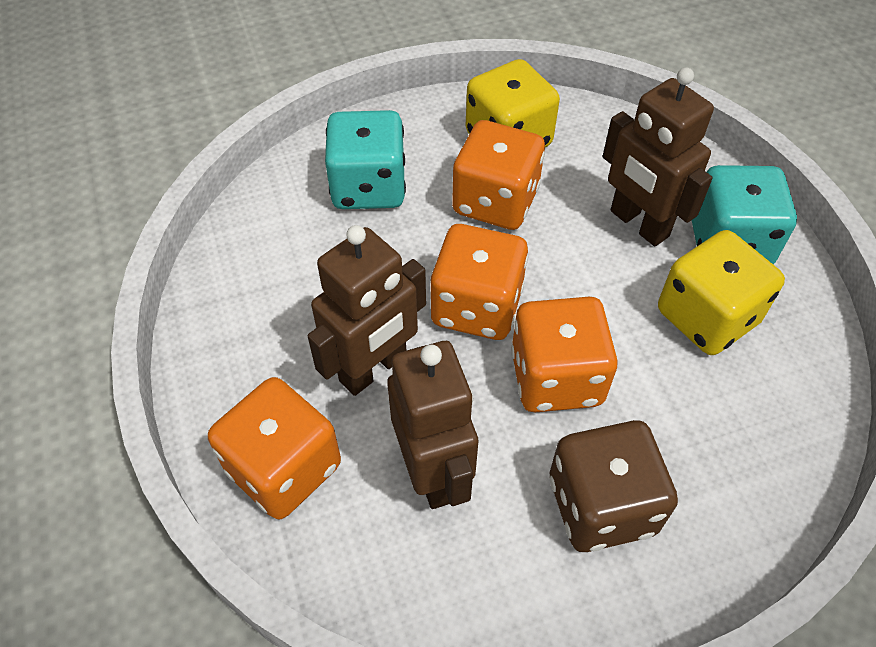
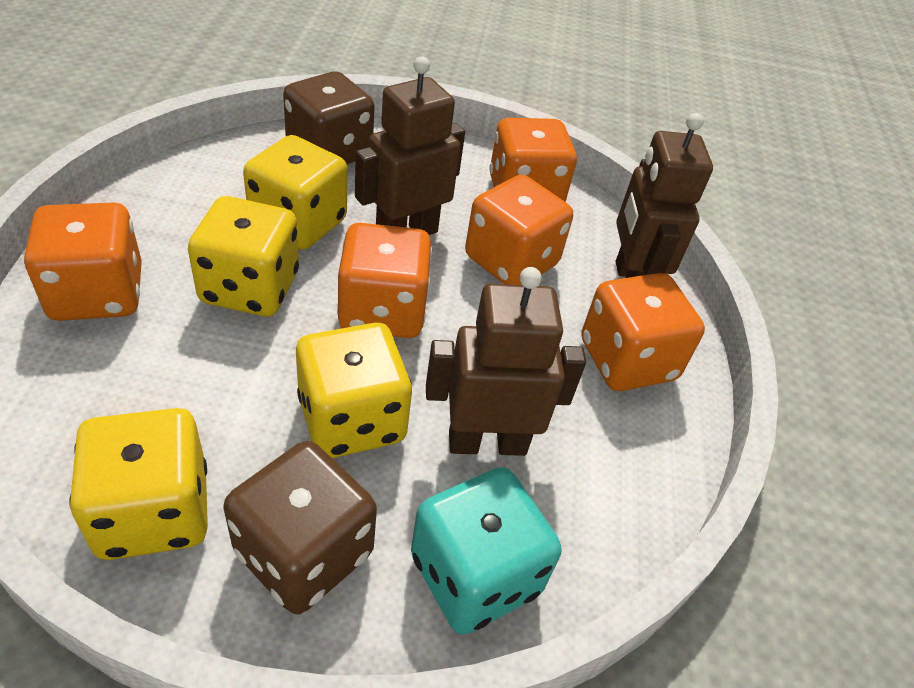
brown dice: [550,420,678,552] = 1 -> [223,441,377,614] [283,71,375,164] = 2
orange dice: [208,377,341,519] [430,224,528,340] [452,120,545,230] [511,297,618,412] = 4 -> [24,203,142,321] [337,223,432,338] [465,175,573,285] [489,118,577,202] [581,273,705,391] = 5
turquoise dice: [325,110,406,209] [692,165,797,264] = 2 -> [411,467,561,635] = 1
yellow dice: [466,59,560,147] [658,230,785,355] = 2 -> [69,408,208,560] [188,196,299,316] [243,135,347,250] [296,323,412,458] = 4

